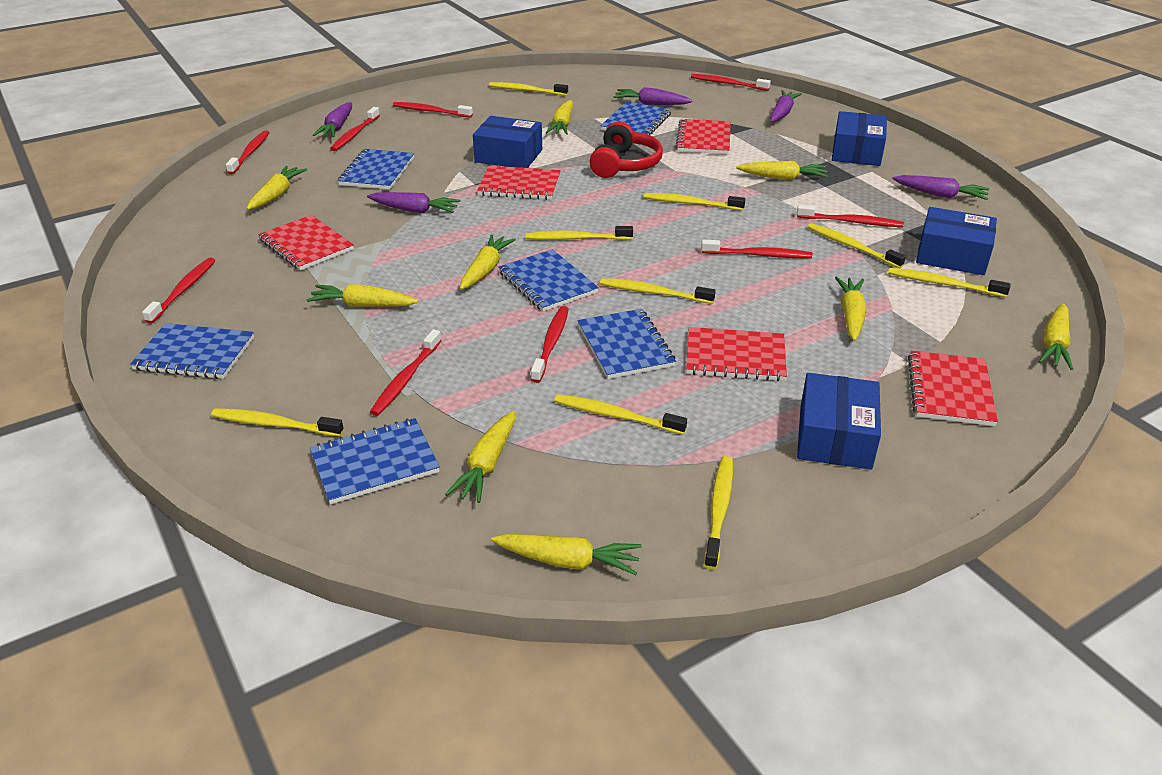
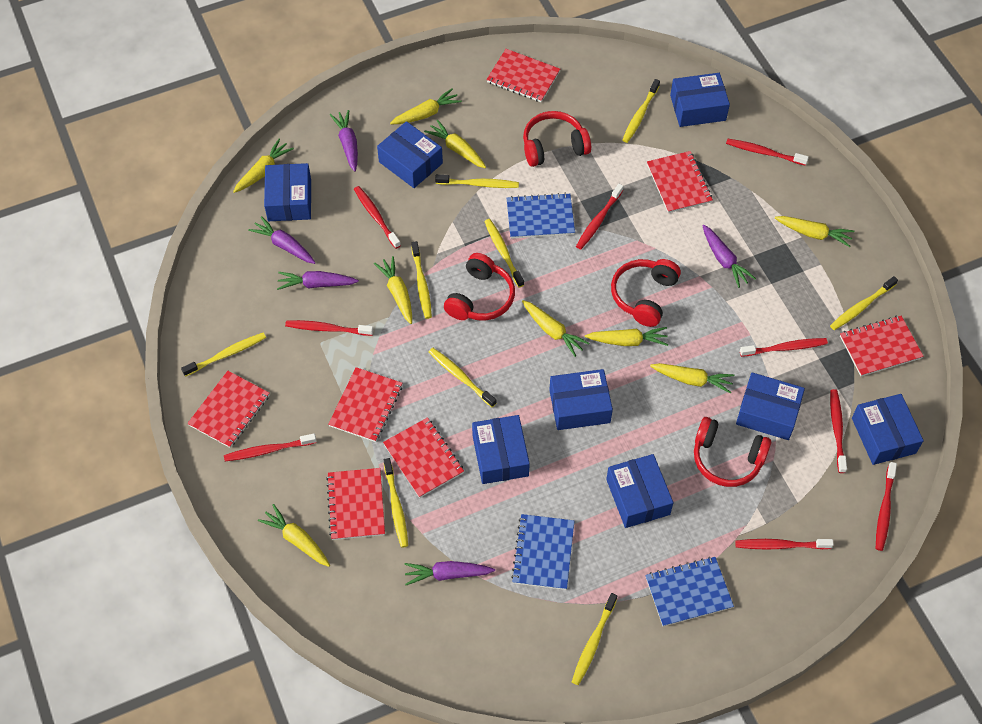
blue box: [473,116,542,168] [797,373,881,470] [832,111,887,166] [916,207,997,275] = 4 -> [264,163,311,221] [377,121,443,188] [472,415,530,484] [549,369,613,430] [606,454,673,528] [670,73,730,127] [736,372,805,440] [852,394,924,465] = 8
blue notebook: [130,323,254,379] [310,418,440,504] [338,149,414,190] [499,249,599,312] [578,309,676,379] [600,101,671,135] = 6 -> [507,193,575,239] [511,514,575,590] [645,557,734,627] = 3
red headphones: [590,122,663,178] = 1 -> [444,253,515,321] [523,111,591,167] [611,259,681,327] [694,417,771,487] = 4
red notebook: [258,215,354,271] [477,166,561,200] [676,119,731,154] [686,327,787,381] [908,351,998,426] = 5 -> [187,371,269,448] [326,468,385,540] [328,367,402,442] [383,417,464,498] [486,49,560,102] [647,151,713,213] [840,316,924,376] = 7

